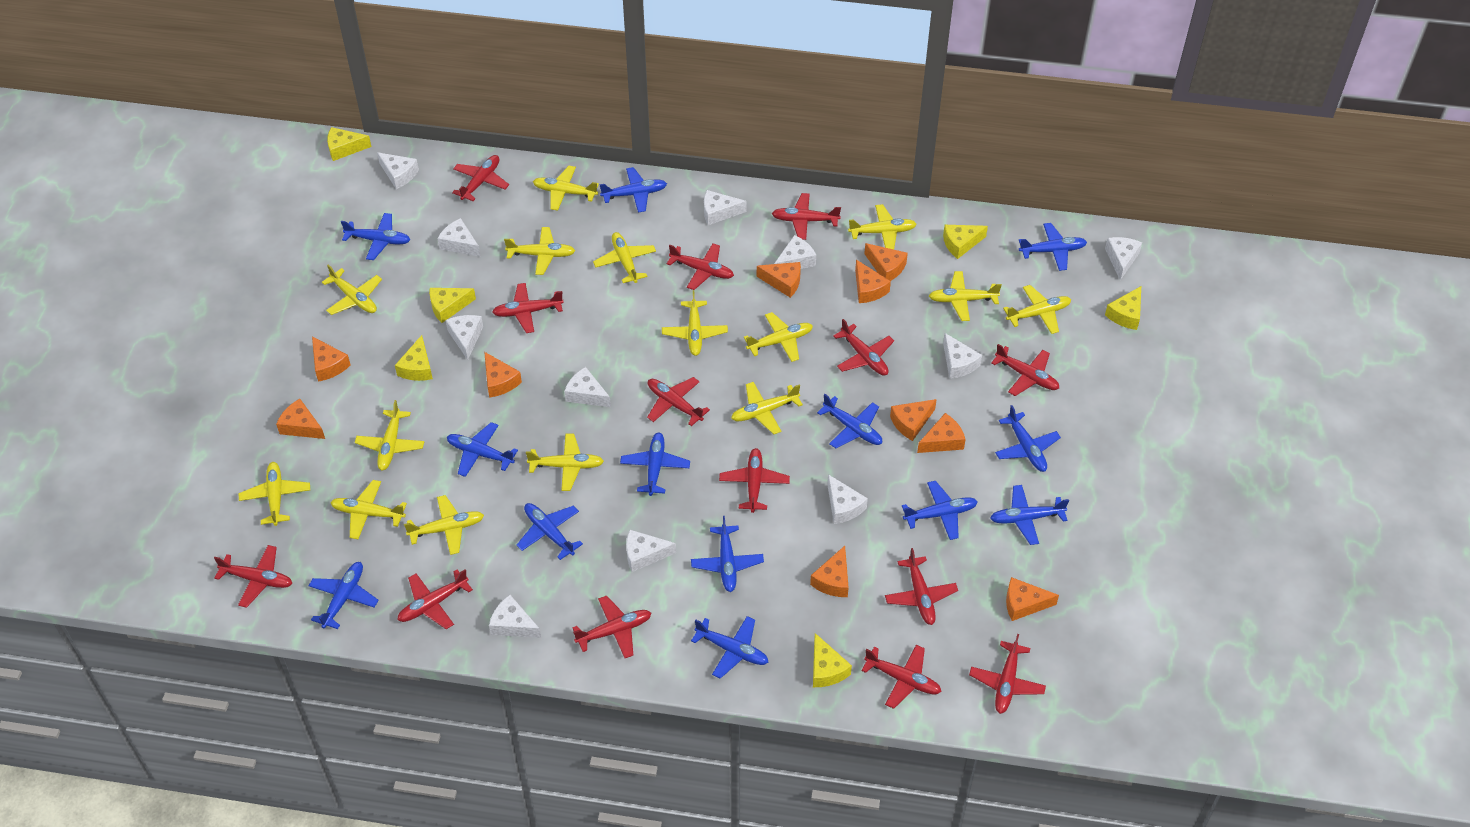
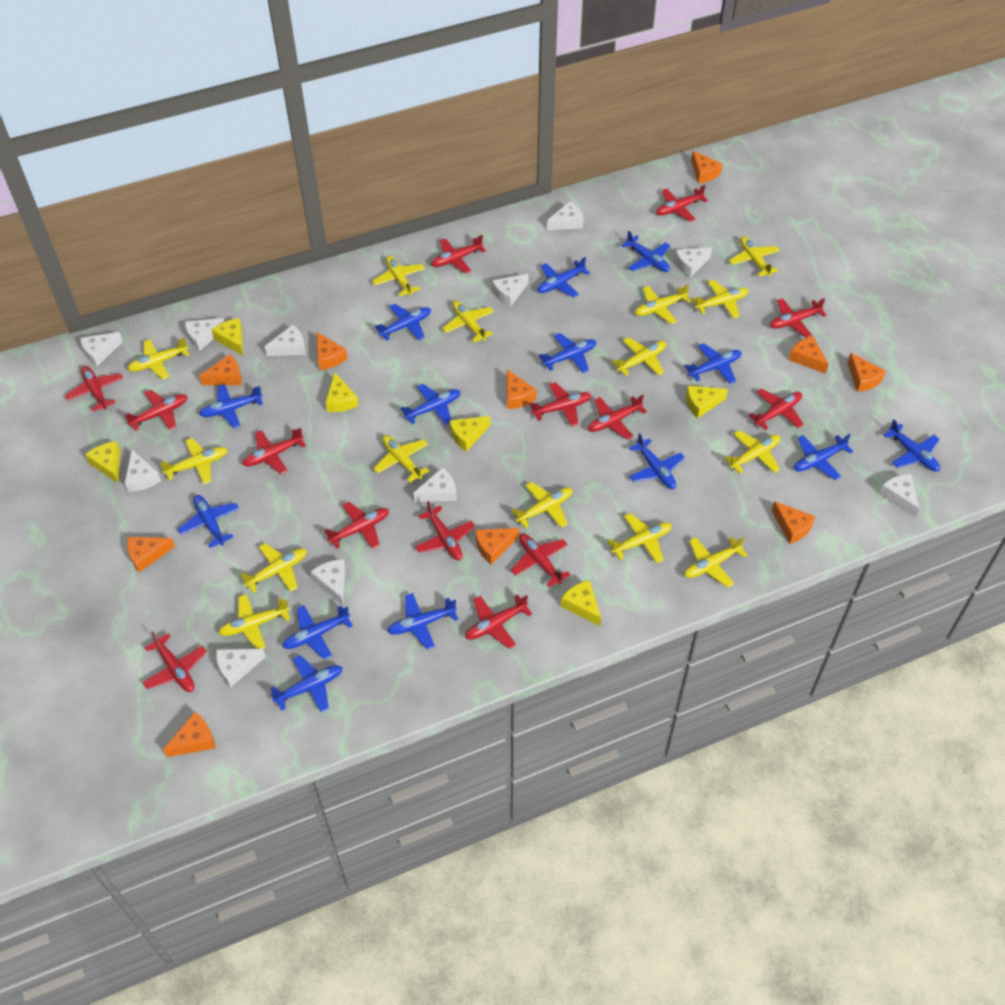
blue plane: [308,562,378,629] [341,213,410,260] [447,422,518,477] [517,503,583,560] [599,167,667,212] [620,433,690,496] [691,516,764,592] [691,616,768,679] [817,394,882,448] [902,481,978,540] [990,485,1069,545] [995,405,1061,472] [1019,223,1087,271] = 13 -> [178,495,239,548] [199,384,263,429] [270,655,343,713] [282,605,353,660] [375,304,431,341] [387,593,458,650] [400,384,461,425] [537,257,590,298] [539,333,597,373] [621,231,670,272] [629,433,685,489] [684,343,742,384] [794,434,853,480] [884,419,940,472] = 14

